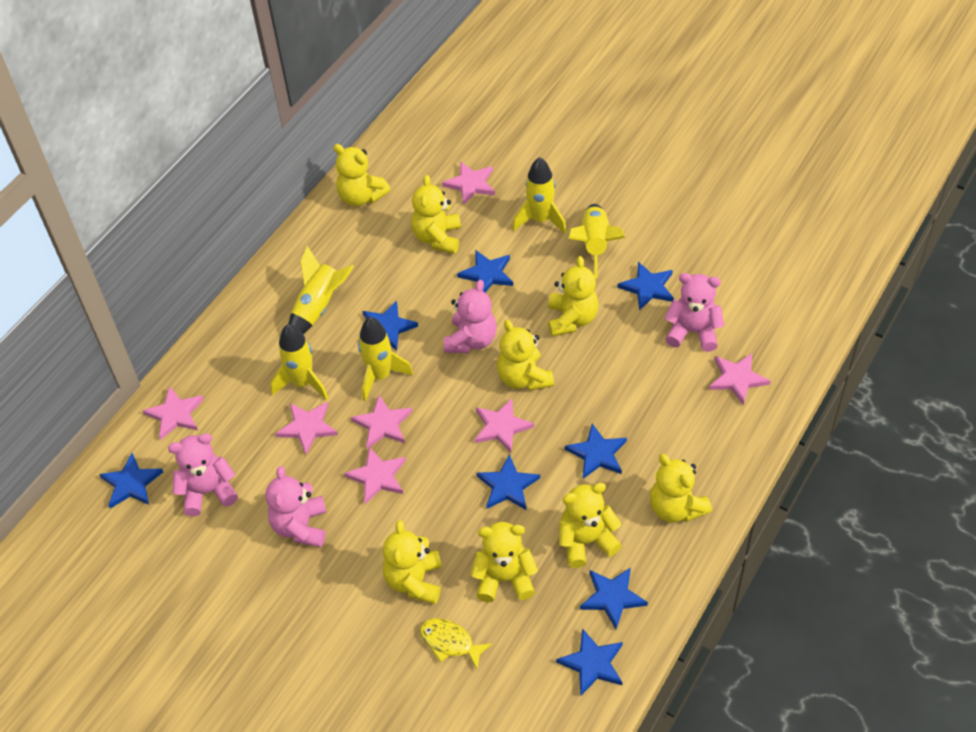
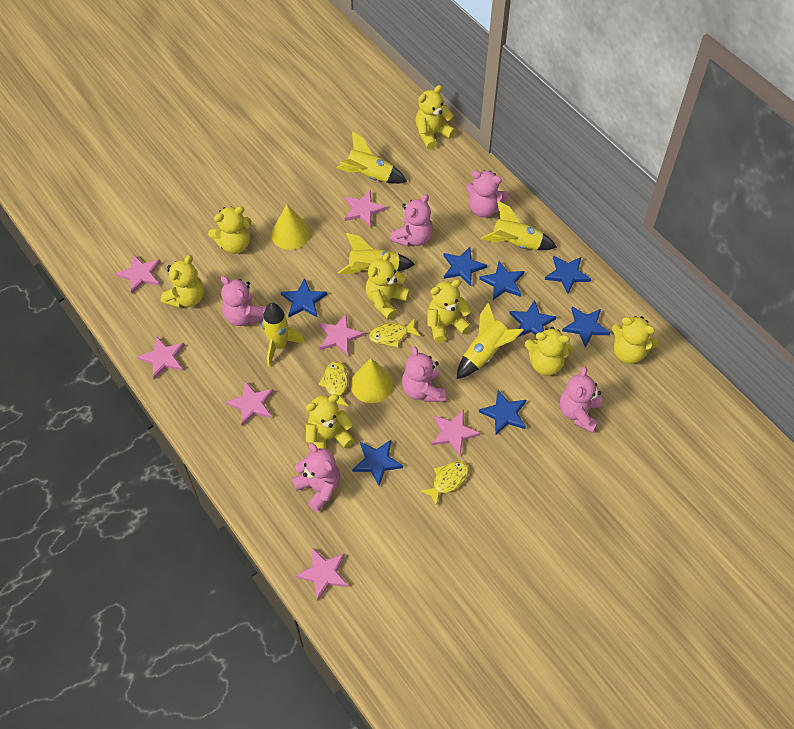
pink teddy bear: [168,434,238,516] [265,466,326,547] [444,280,497,353] [665,273,724,352] = 4 -> [221,276,266,326] [292,443,340,512] [390,194,433,247] [402,346,445,402] [466,170,509,217] [560,367,602,433] = 6
yellow cone: none = 0 -> [271,204,311,250] [351,358,393,403] = 2
yellow fish: [420,618,492,669] = 1 -> [318,361,349,406] [369,319,421,347] [420,461,469,506] = 3

